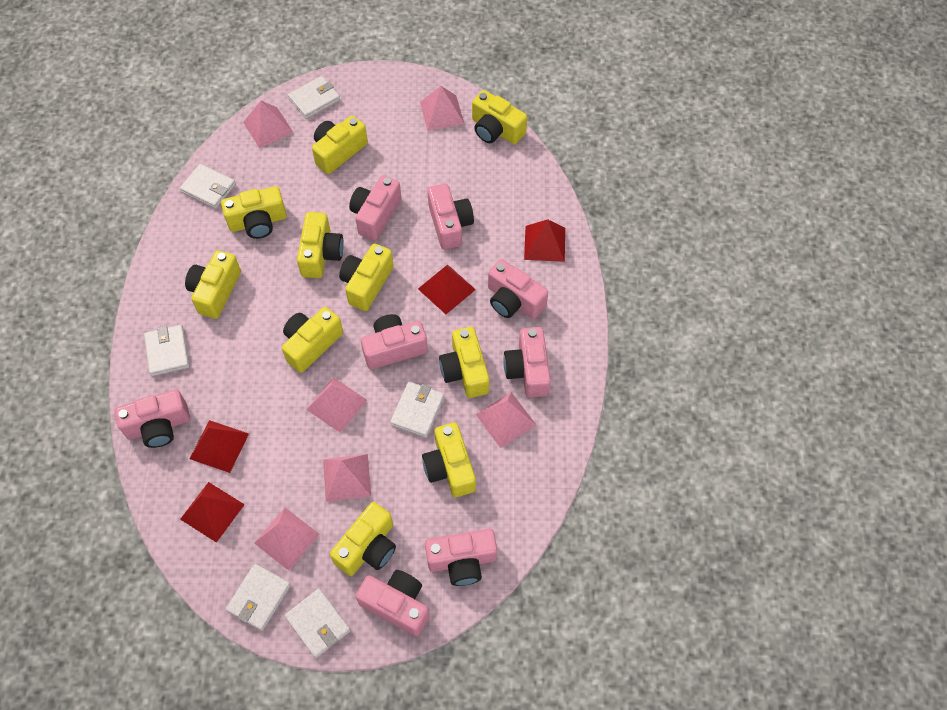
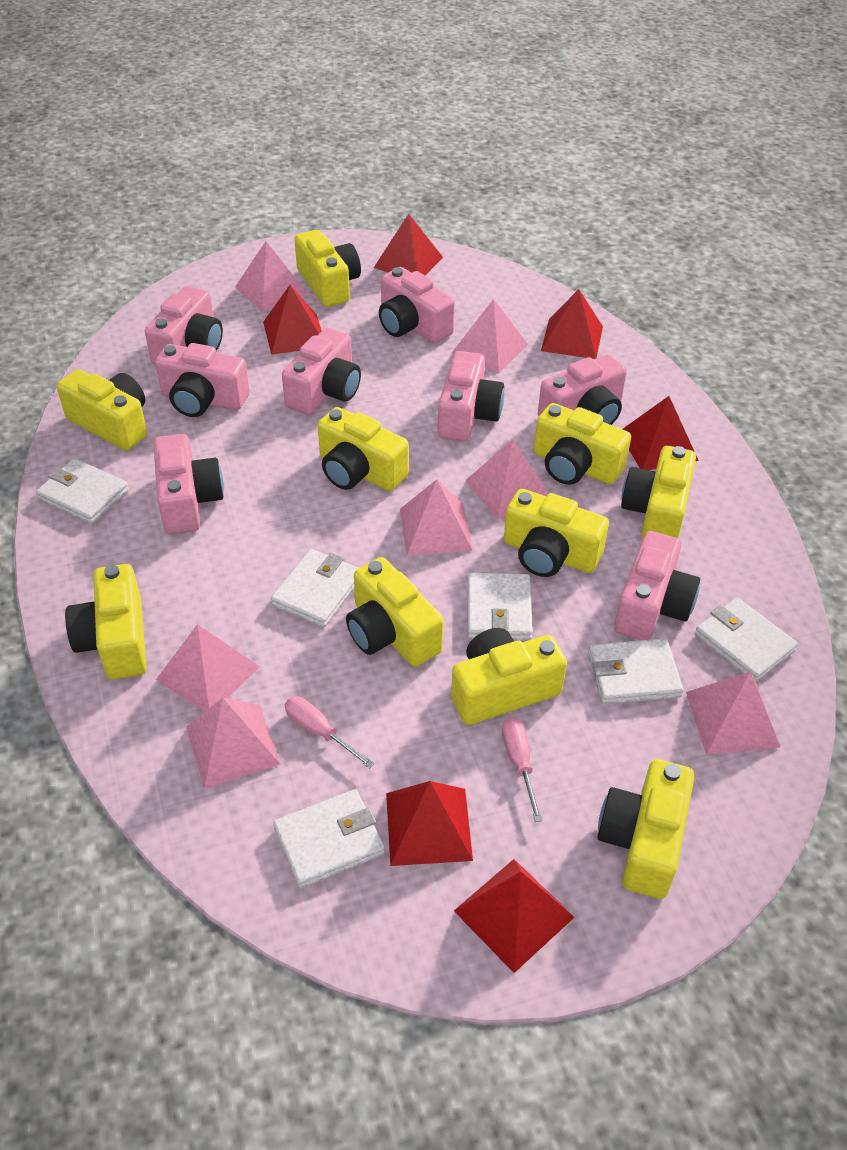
pink pyramid: [243,101,294,148] [254,508,319,571] [306,377,367,433] [323,454,371,502] [420,86,464,131] [476,392,536,448] = 6 -> [156,624,260,712] [186,698,281,789] [235,242,308,312] [400,479,473,556] [452,299,528,373] [465,439,549,520] [686,671,781,755] = 7
pink screwdriver: none = 0 -> [285,696,374,769] [502,718,543,822] = 2
red pyramid: [180,482,245,543] [190,420,249,473] [418,264,476,314] [524,219,565,262] = 4 -> [263,285,322,355] [374,214,443,275] [386,781,473,866] [454,859,575,973] [541,289,603,359] [623,396,699,470] = 6

